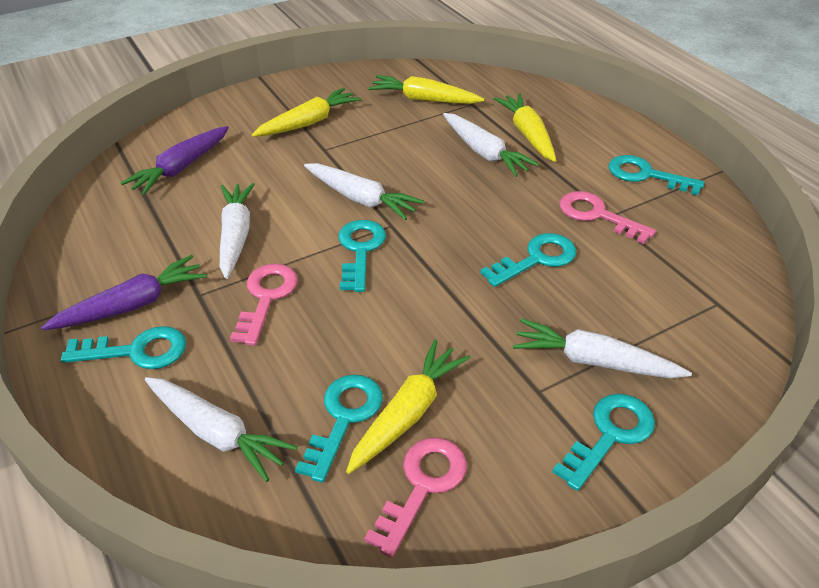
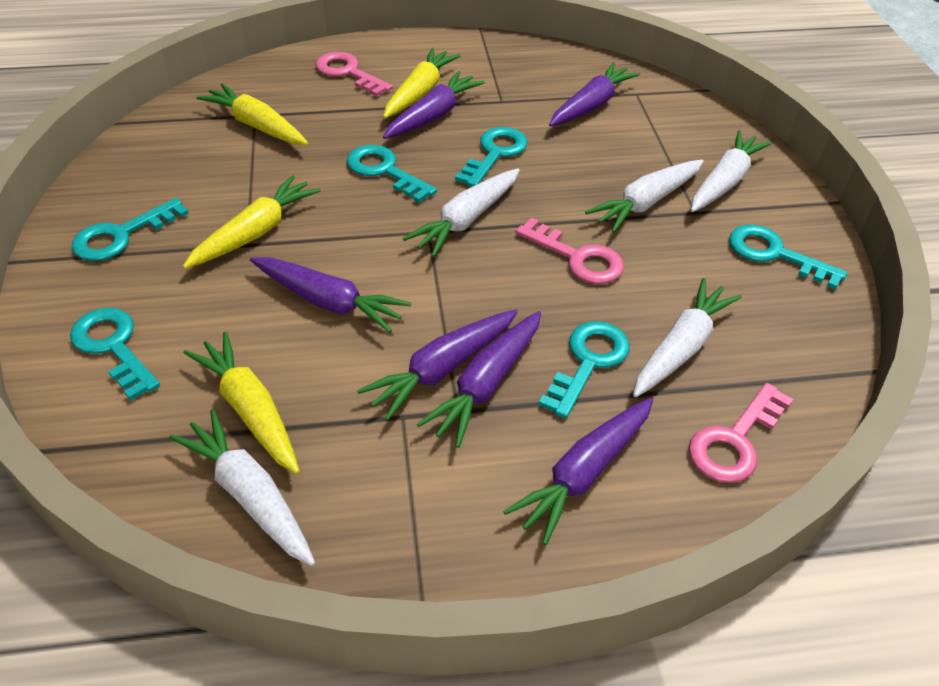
purple carrot: [41,255,207,330] [121,126,229,195] = 2 -> [250,257,411,333] [357,309,518,421] [383,71,485,139] [417,311,541,448] [503,398,653,545] [549,63,640,127] = 6

